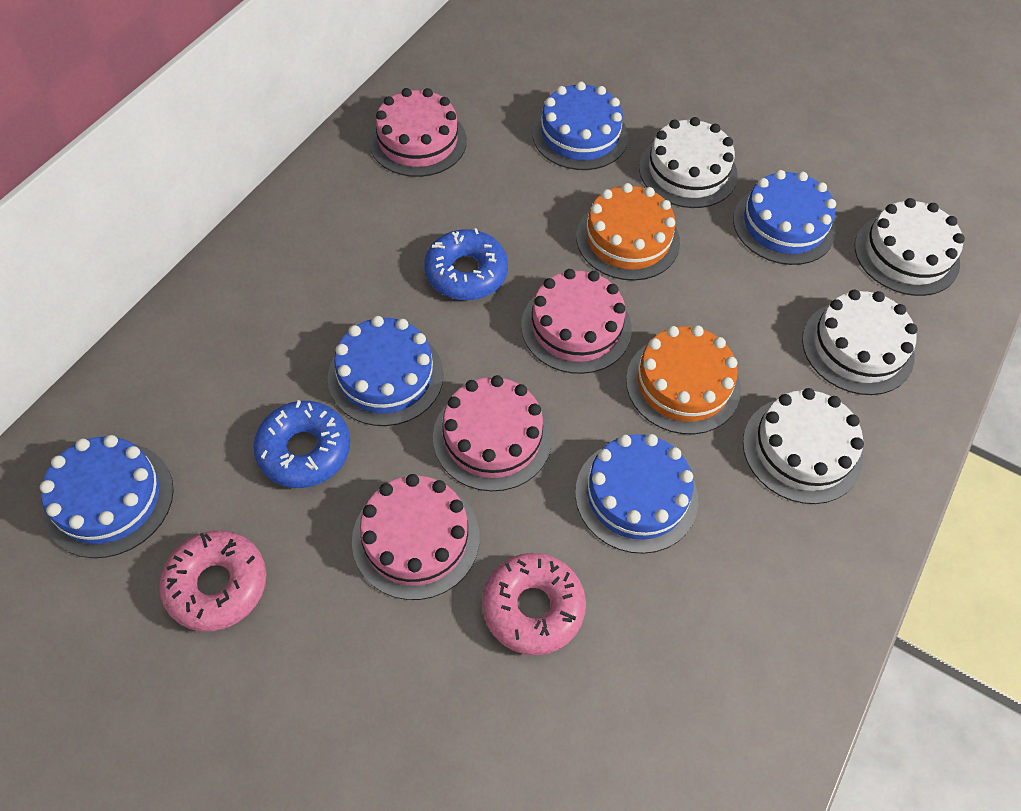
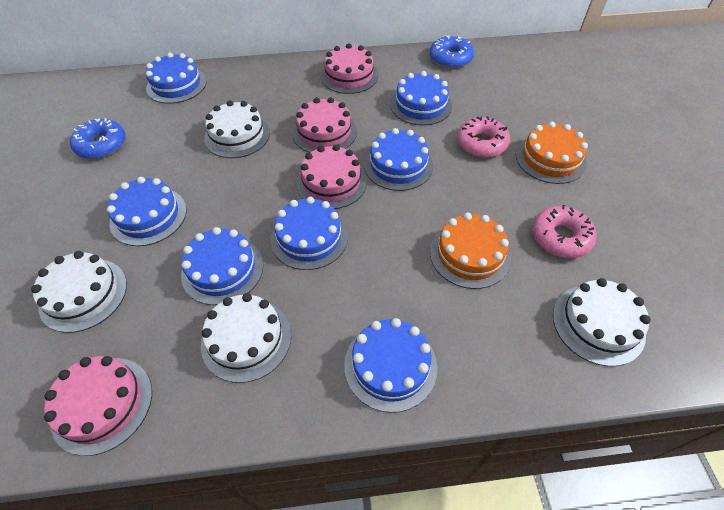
blue cake: [40,435,174,558] [328,316,444,426] [532,81,628,170] [575,434,698,554] [733,170,836,265] = 5 -> [107,177,187,246] [146,53,207,104] [181,227,263,305] [271,197,348,270] [344,318,437,413] [364,128,433,191] [390,71,452,126] = 7

